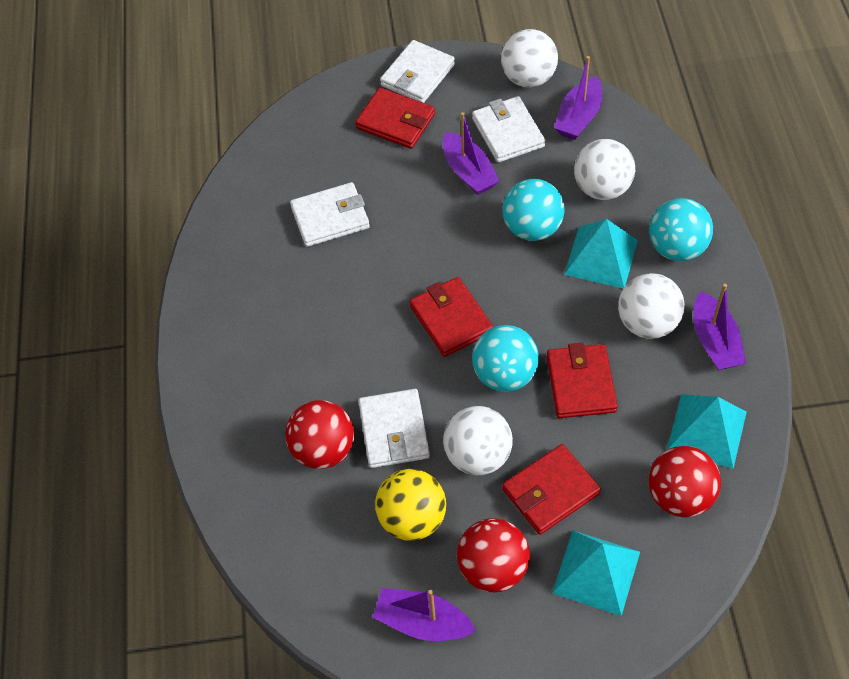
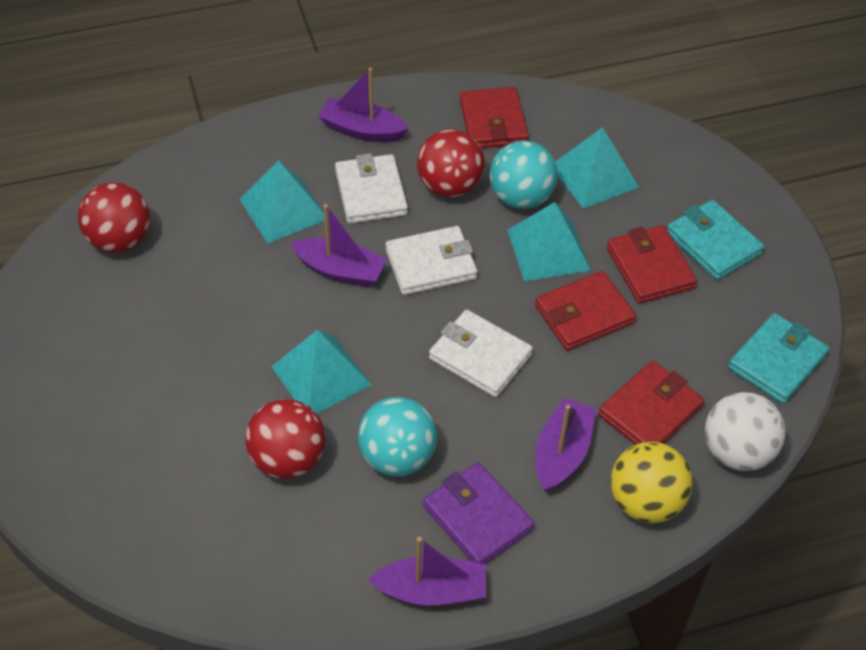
purple wallet: none = 0 -> [423,462,534,564] = 1
turquoise ball: [472,325,539,392] [502,179,565,241] [649,198,713,261] = 3 -> [358,397,437,476] [489,141,558,209] = 2
turquoise pyramid: [552,530,640,616] [564,219,638,289] [667,394,747,469] = 3 -> [239,160,324,243] [271,330,371,413] [507,202,591,281] [555,127,639,209] = 4
turquoise wallet: none = 0 -> [667,200,764,280] [728,313,829,404] = 2
white ball: [443,406,513,475] [501,29,558,87] [574,139,635,200] [618,273,685,339] = 4 -> [705,392,786,471] = 1
white wallet: [290,182,370,247] [358,389,430,468] [380,40,455,103] [472,96,545,163] = 4 -> [335,153,408,224] [386,226,477,295] [429,310,533,397] = 3

